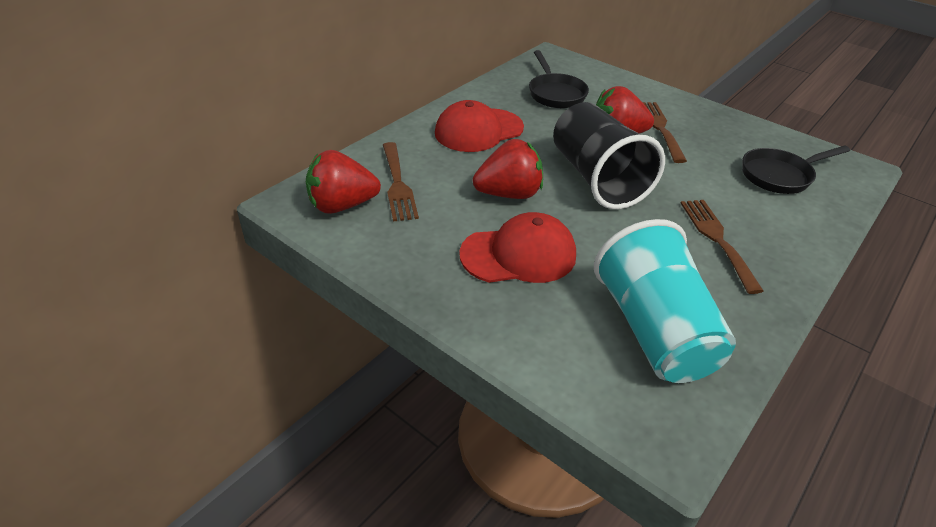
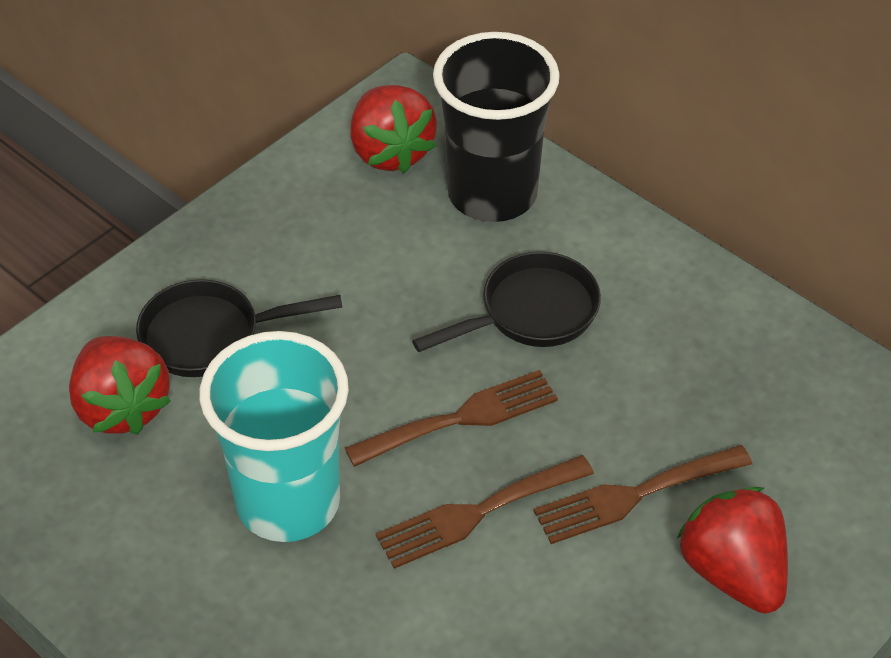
red cap: [435,100,524,152] [459,212,576,283] = 2 -> none = 0

